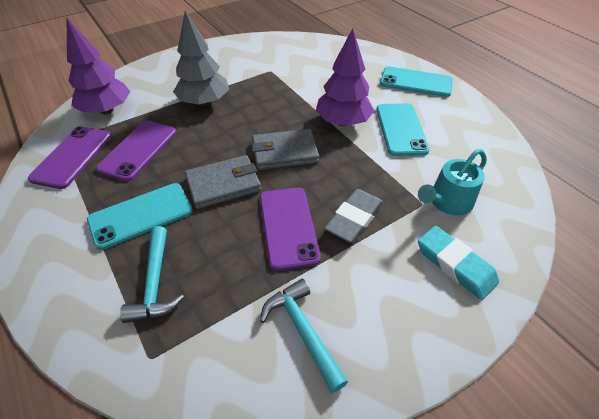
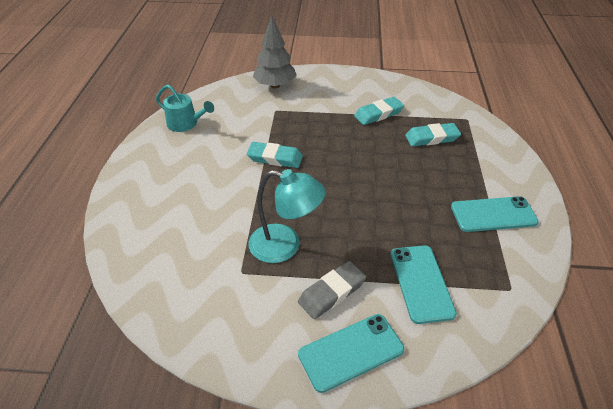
grey wallet: [185,155,261,209] [252,129,319,170] = 2 -> none = 0
purple phone: [28,126,111,189] [96,121,176,182] [260,187,321,271] = 3 -> none = 0
purple tree: [66,17,130,114] [316,28,374,126] = 2 -> none = 0
turquoise eraser: [418,226,499,300] = 1 -> [247,142,303,168] [354,97,404,125] [405,123,461,146] = 3
turquoise hammer: [120,226,184,323] [260,279,348,393] = 2 -> none = 0
turquoise lamp: none = 0 -> [248,169,326,263] = 1

